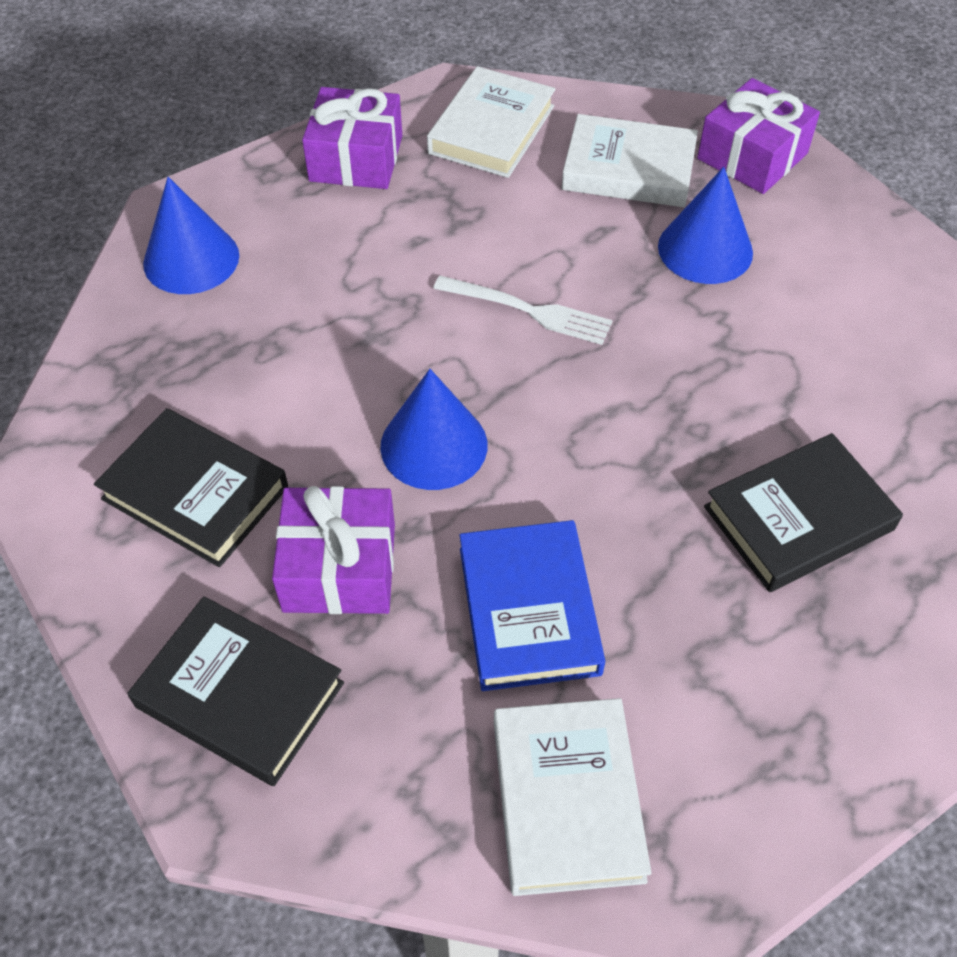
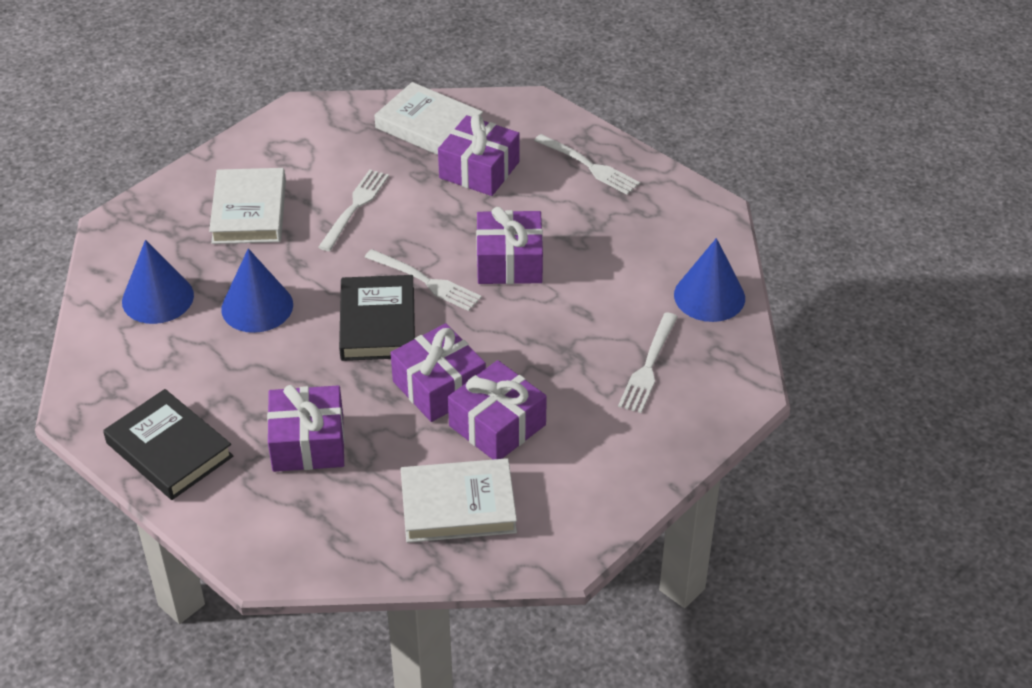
black book: [94,408,288,567] [128,596,344,786] [704,433,903,592] = 3 -> [103,389,233,500] [339,275,415,361] = 2
blue book: [459,520,605,691] = 1 -> none = 0
purple gift: [272,486,395,614] [302,87,402,189] [697,78,820,194] = 3 -> [267,385,345,472] [391,323,486,422] [438,115,519,196] [448,360,547,459] [476,207,543,284] = 5
white fork: [433,276,613,345] = 1 -> [319,170,389,251] [365,249,482,311] [534,134,640,195] [618,313,678,413] = 4

